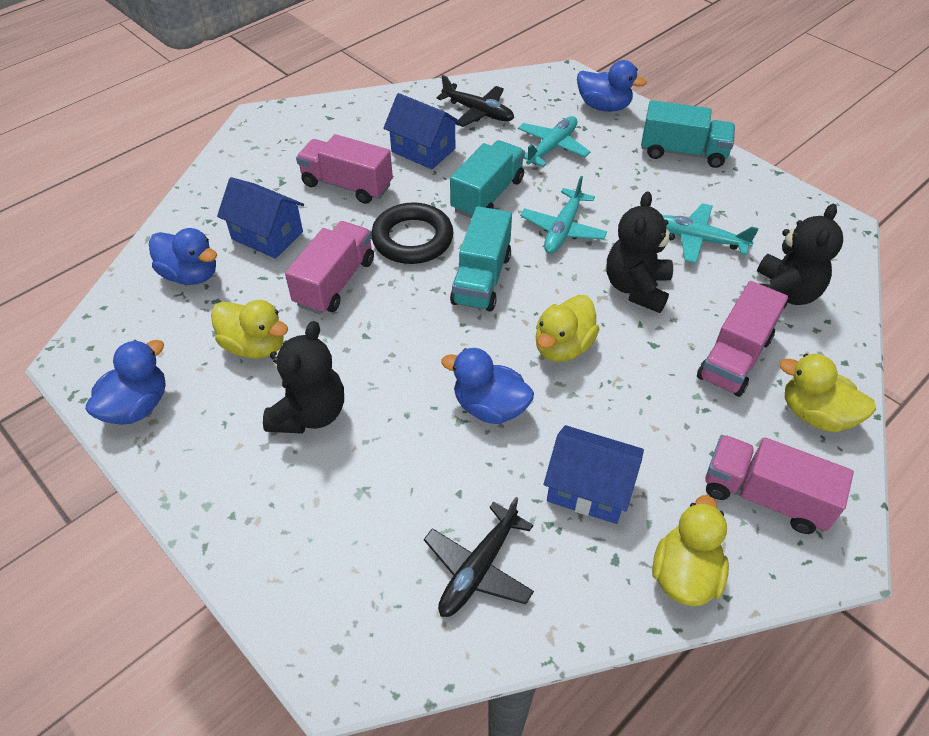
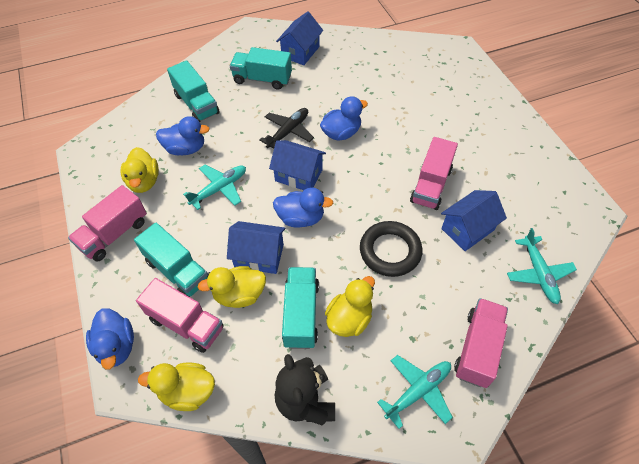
black plane: [424,497,534,617] [436,75,514,127] = 2 -> [259,108,314,149] = 1
black teddy bear: [263,321,344,434] [606,191,675,313] [757,204,843,309] = 3 -> [275,354,335,425] = 1
blue house: [217,177,304,259] [383,93,461,169] [544,425,644,524] = 3 -> [227,221,285,274] [269,140,326,190] [276,11,323,65] [441,190,507,251] = 4
turquoise truck: [450,140,525,218] [450,206,512,312] [641,100,735,168] = 3 -> [134,222,208,297] [167,60,220,122] [230,47,292,90] [282,267,319,349] = 4

